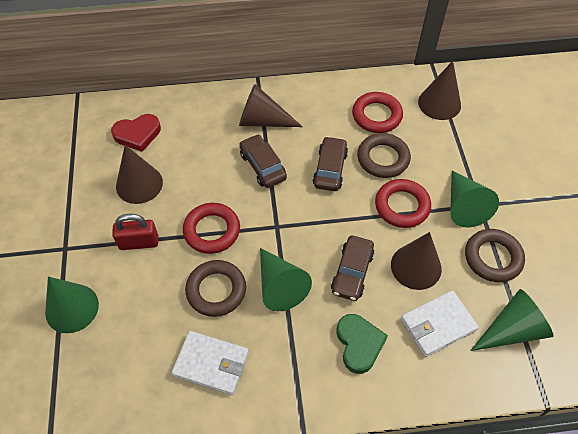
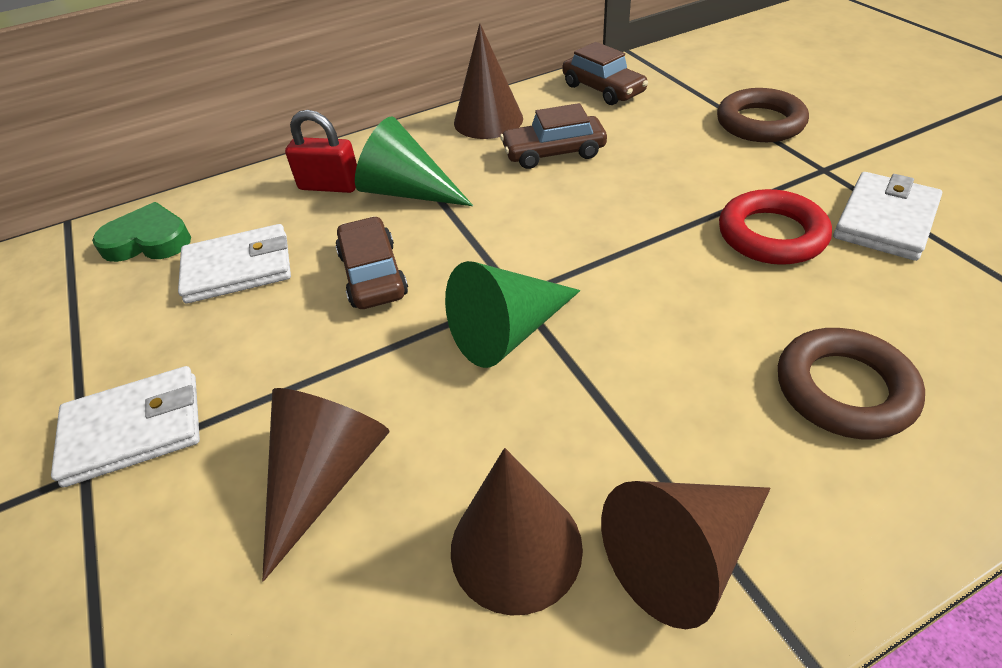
brown ring: [185,260,246,317] [357,133,411,178] [465,229,525,282] = 3 -> [717,88,809,142] [778,328,925,439] = 2
green cone: [45,277,99,333] [260,248,312,311] [450,170,499,228] [470,289,553,351] = 4 -> [355,116,473,206] [445,261,581,368] = 2
red heart: [111,114,161,152] = 1 -> none = 0
red ring: [183,203,240,254] [352,92,403,133] [375,179,431,228] = 3 -> [719,189,832,265] = 1
white wallet: [172,331,249,395] [401,291,479,357] = 2 -> [51,366,200,487] [178,224,291,304] [833,172,942,261] = 3

